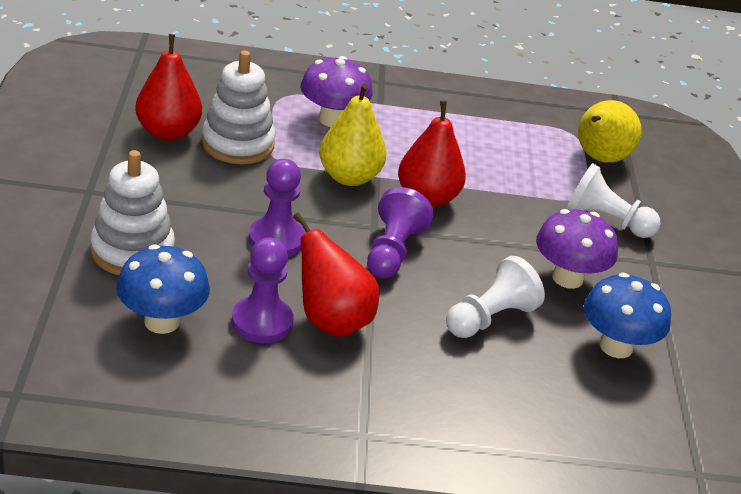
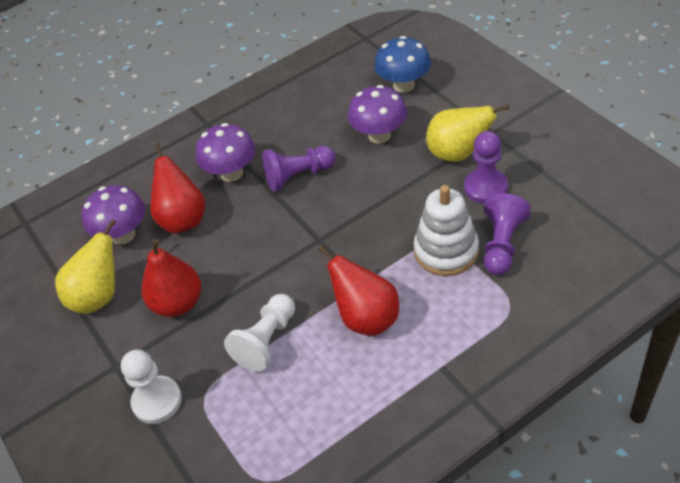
blue mushroom: [116,244,210,334] [584,273,671,358] = 2 -> [374,36,431,93] = 1
purple mushroom: [301,56,373,127] [536,209,618,289] = 2 -> [82,185,145,244] [196,123,255,182] [348,85,407,143] = 3
white stacking toy: [90,150,175,275] [202,50,275,164] = 2 -> [414,185,479,276] = 1

